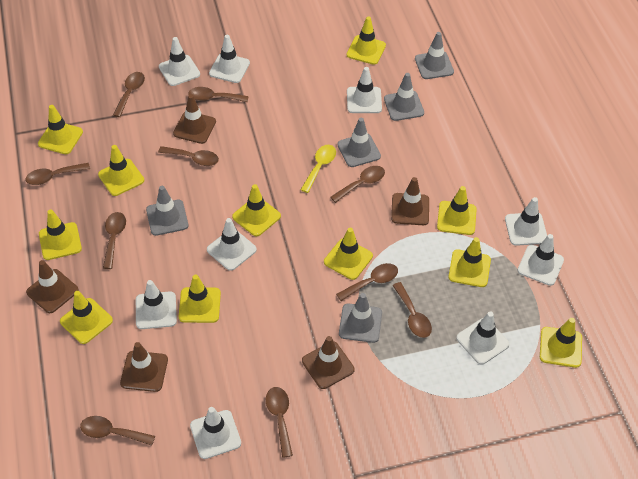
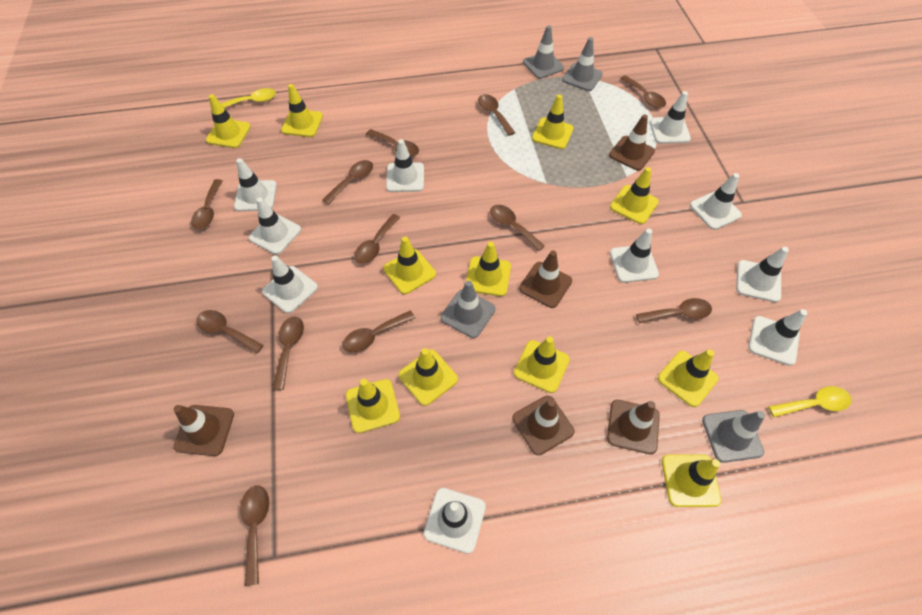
brown spoon: [25,163,90,185] [80,416,155,446] [103,212,126,269] [113,72,145,117] [158,146,219,166] [188,87,249,102] [266,387,293,458] [330,166,385,203] [336,263,398,301] [393,282,432,338] = 10 -> [191,179,223,230] [196,310,264,354] [240,485,269,586] [272,316,304,390] [323,160,373,205] [343,310,415,353] [354,214,400,264] [366,129,419,157] [478,94,515,136] [490,205,545,251] [620,75,666,108] [636,298,712,323] = 12
grey traffic cone: [146,186,188,236] [337,118,381,167] [339,293,382,343] [384,73,424,121] [415,32,454,79] = 5 -> [441,281,495,338] [523,25,564,79] [562,37,603,91] [702,410,765,463] = 4
white traffic cone: [136,280,177,329] [159,37,200,86] [190,407,241,459] [207,218,257,271] [209,35,250,83] [347,67,382,113] [456,311,510,365] [505,197,547,246] [517,234,564,286] = 9 -> [234,158,277,211] [249,197,301,255] [262,255,318,313] [386,139,424,192] [424,488,486,554] [610,228,659,283] [650,91,691,144] [690,173,742,230] [736,247,789,302] [748,309,808,366] = 10
yellow spoon: [301,145,336,193] = 1 -> [221,88,276,108] [768,386,852,417] = 2

